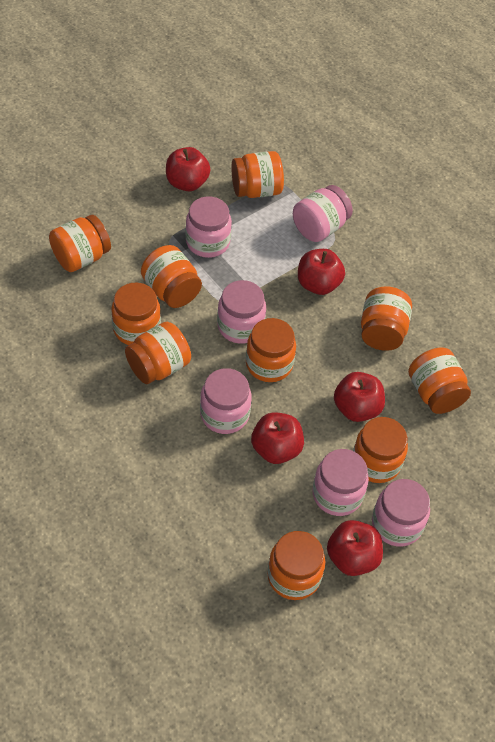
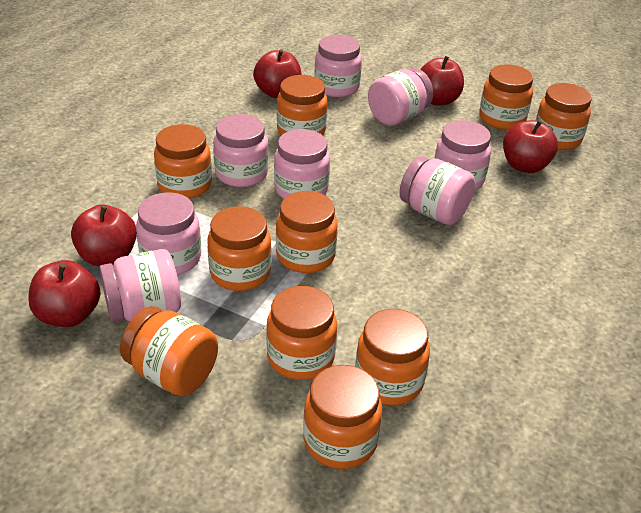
pink jar: [185,196,232,258] [200,368,252,434] [217,280,266,344] [293,185,353,242] [312,449,369,516] [372,479,430,546] = 6 -> [99,249,181,323] [136,193,201,275] [213,114,269,187] [274,129,330,199] [314,35,362,97] [368,68,433,126] [399,156,475,225] [434,120,491,190] = 8

